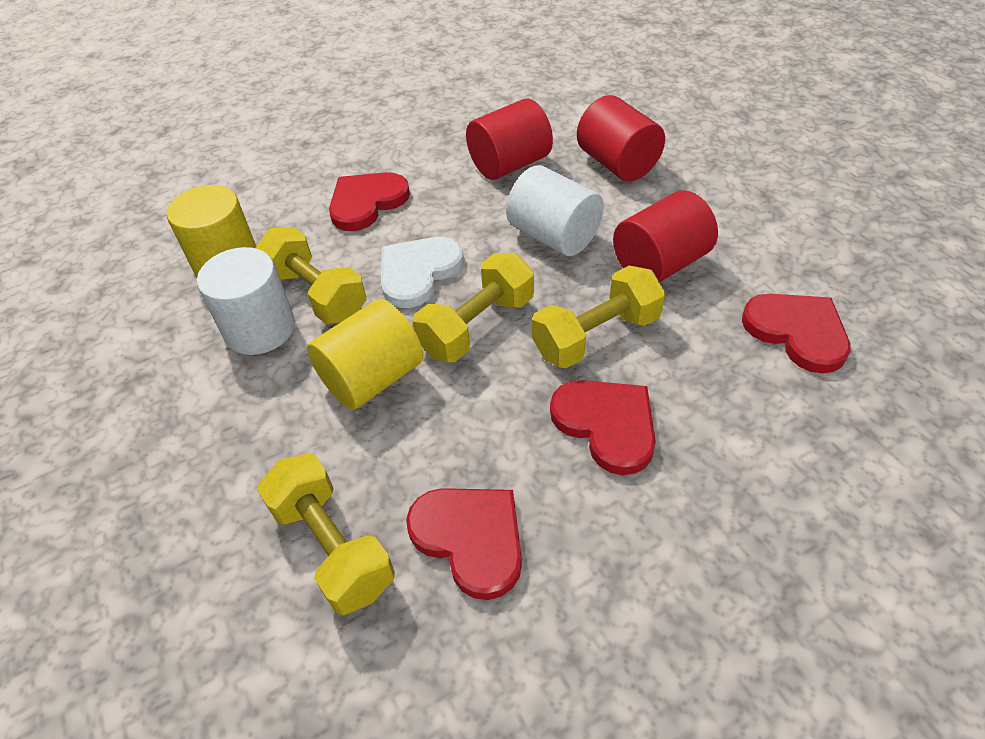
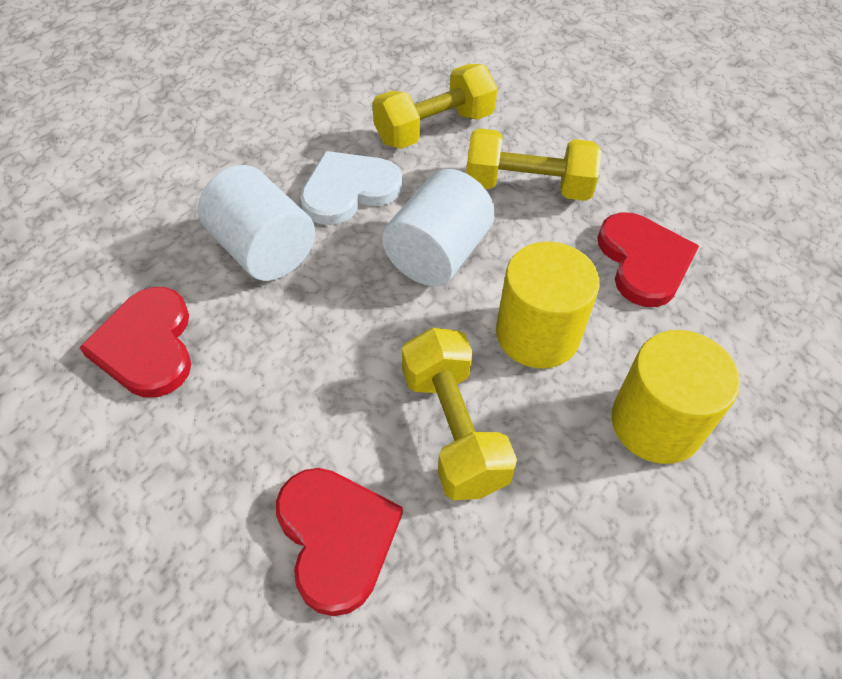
red cylinder: [466,99,553,180] [577,95,665,181] [613,190,718,283] = 3 -> none = 0
red heart: [329,172,410,231] [406,488,522,600] [550,380,656,475] [742,294,851,374] = 4 -> [79,287,191,398] [276,468,403,616] [597,212,699,307] = 3
yellow dumbbell: [255,227,366,324] [257,453,395,615] [412,253,534,362] [532,266,665,368] = 4 -> [373,64,497,149] [402,328,517,500] [466,128,602,201] = 3

